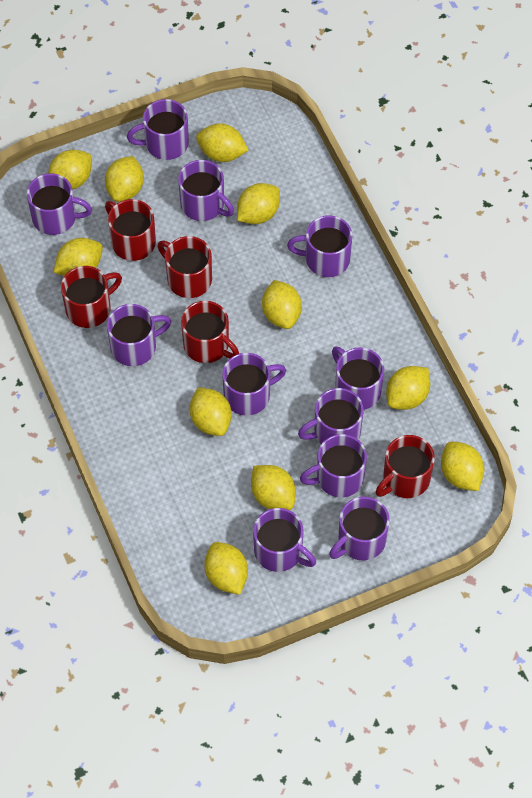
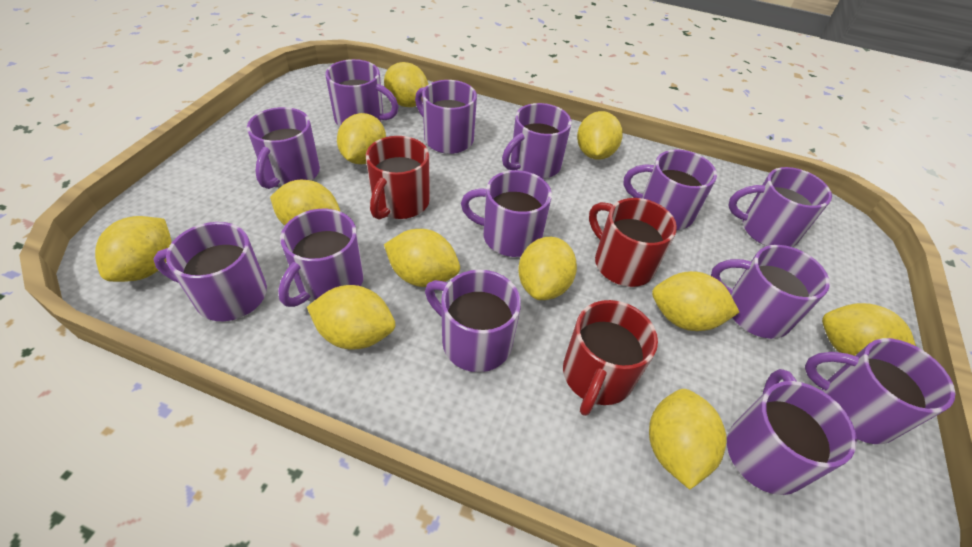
purple mug: [27,173,92,235] [107,304,171,366] [127,99,189,160] [178,160,234,221] [222,353,286,416] [253,508,316,572] [287,215,353,277] [298,388,364,444] [300,434,367,497] [329,497,390,560] [332,347,384,410] = 11 -> [153,222,267,321] [247,107,320,189] [278,209,364,307] [325,59,399,127] [415,80,477,154] [425,270,521,372] [461,170,552,257] [502,103,572,179] [623,149,717,230] [711,245,830,339] [727,369,857,495] [728,167,832,247] [805,338,955,444] = 13
red mug: [61,266,122,328] [105,199,156,261] [157,236,212,298] [181,301,239,363] [375,435,435,498] = 5 -> [366,136,430,220] [563,300,658,416] [589,198,677,287] = 3

